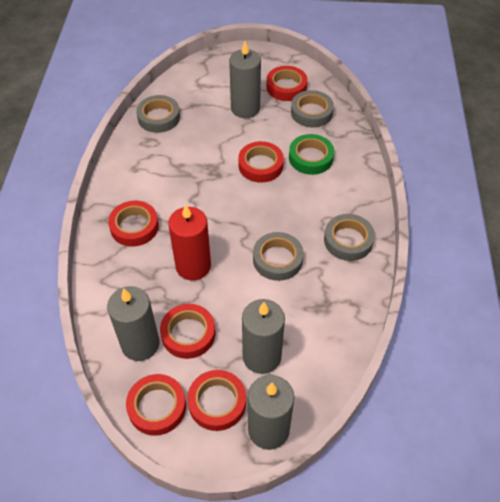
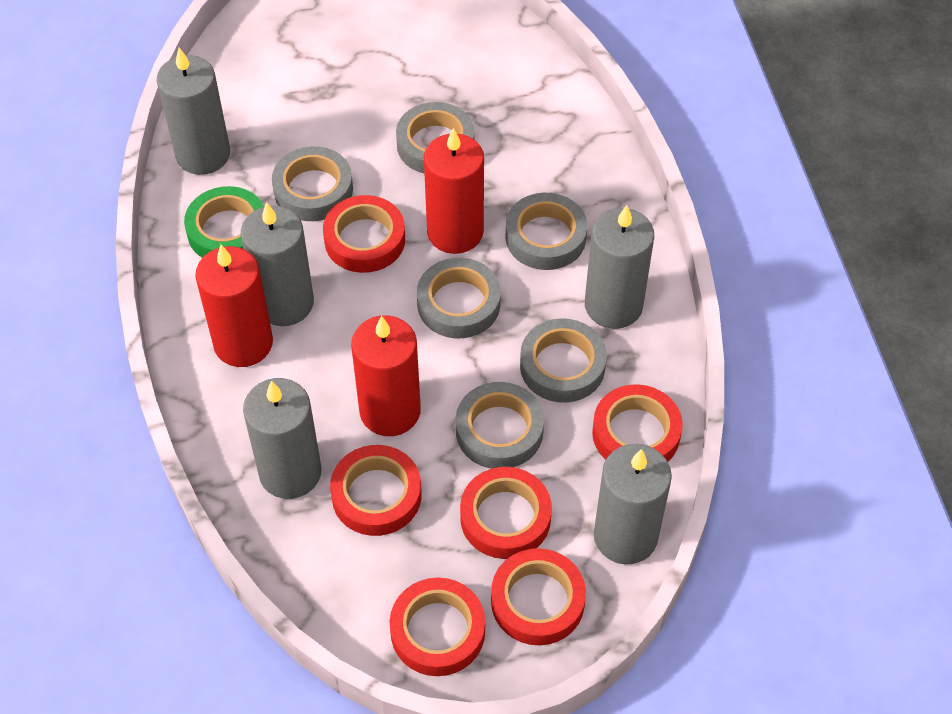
grey candle: [107,286,160,361] [229,41,261,118] [242,299,285,374] [248,375,294,450] = 4 -> [156,48,230,175] [241,202,314,326] [243,378,322,499] [585,205,654,329] [594,444,672,565] = 5
grey tape: [136,95,180,133] [253,232,304,281] [291,90,334,127] [324,214,375,261] = 4 -> [272,146,353,221] [396,102,474,173] [417,258,501,338] [456,382,544,469] [505,193,587,270] [520,318,607,403] = 6
red candle: [168,204,211,280] = 1 -> [195,245,273,367] [351,315,421,436] [424,128,484,254] = 3

